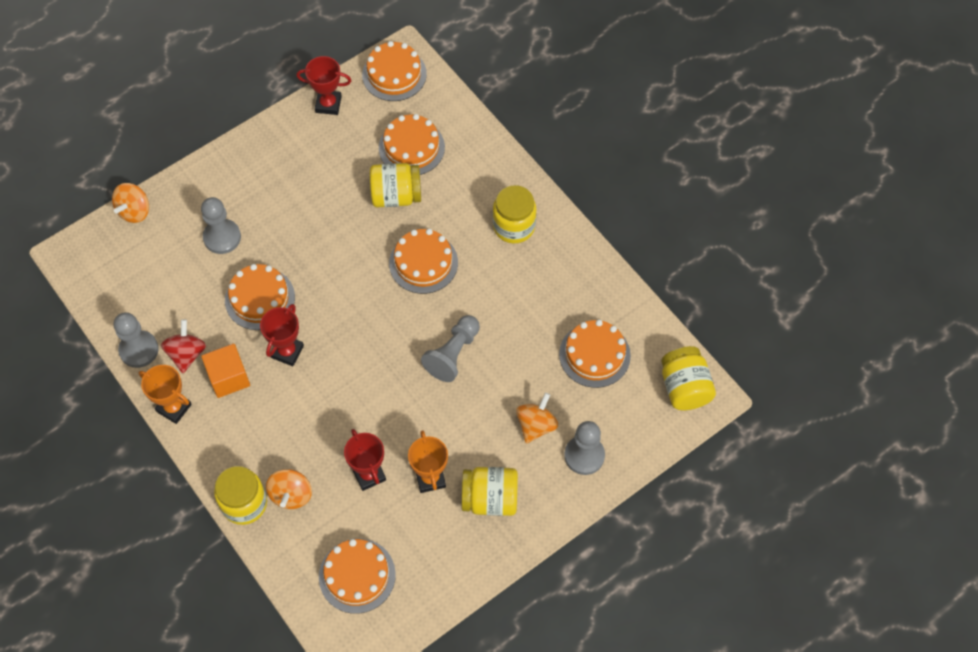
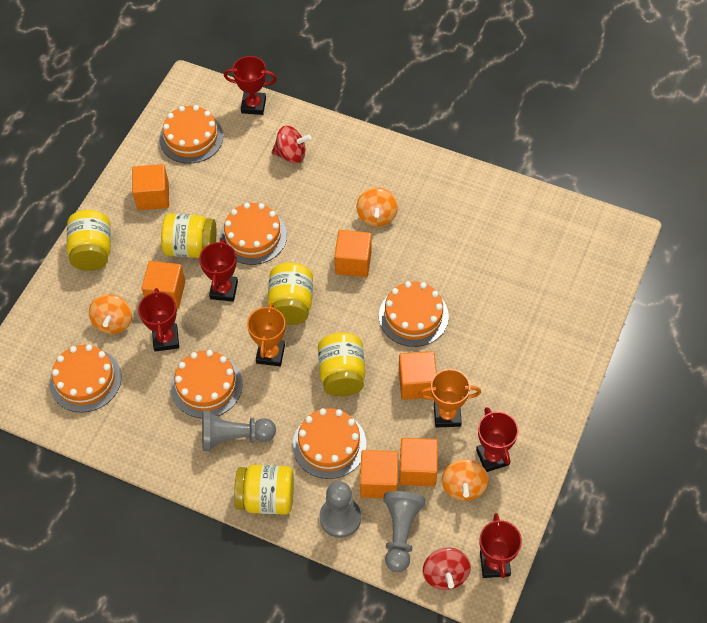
grey pawn: [114,312,159,368] [201,197,241,254] [421,315,480,382] [564,421,605,475] = 4 -> [202,411,276,451] [319,481,361,538] [383,491,426,572] = 3
orange cube: [201,344,250,398] = 1 -> [132,164,169,210] [142,261,185,309] [334,230,372,277] [360,450,398,498] [399,351,437,400] [399,438,438,486] = 6
red spinning top: [161,319,206,373] = 1 -> [272,126,311,164] [423,548,471,590] = 2
red trophy: [260,304,304,366] [297,56,352,115] [344,429,386,491] = 3 -> [138,288,179,352] [199,239,238,302] [224,56,277,115] [476,407,518,472] [480,513,522,578] = 5

